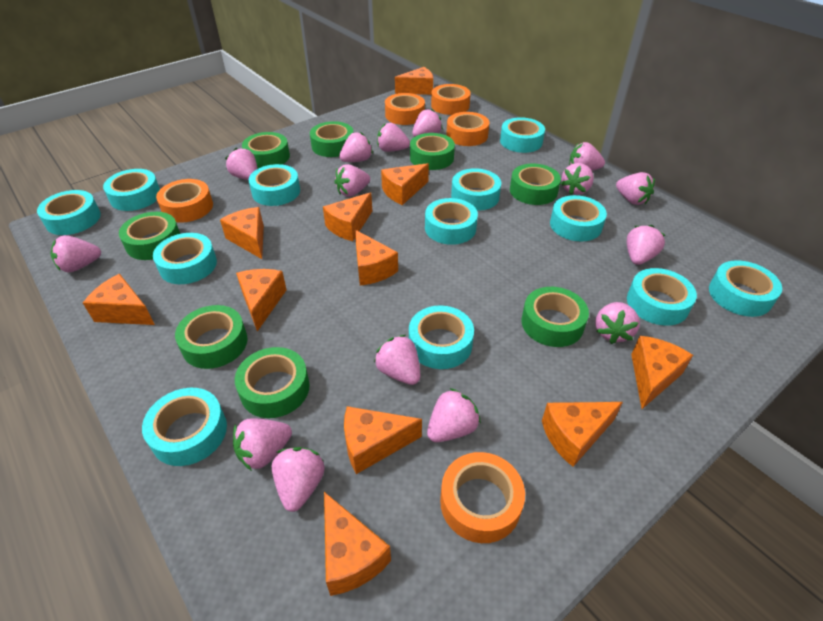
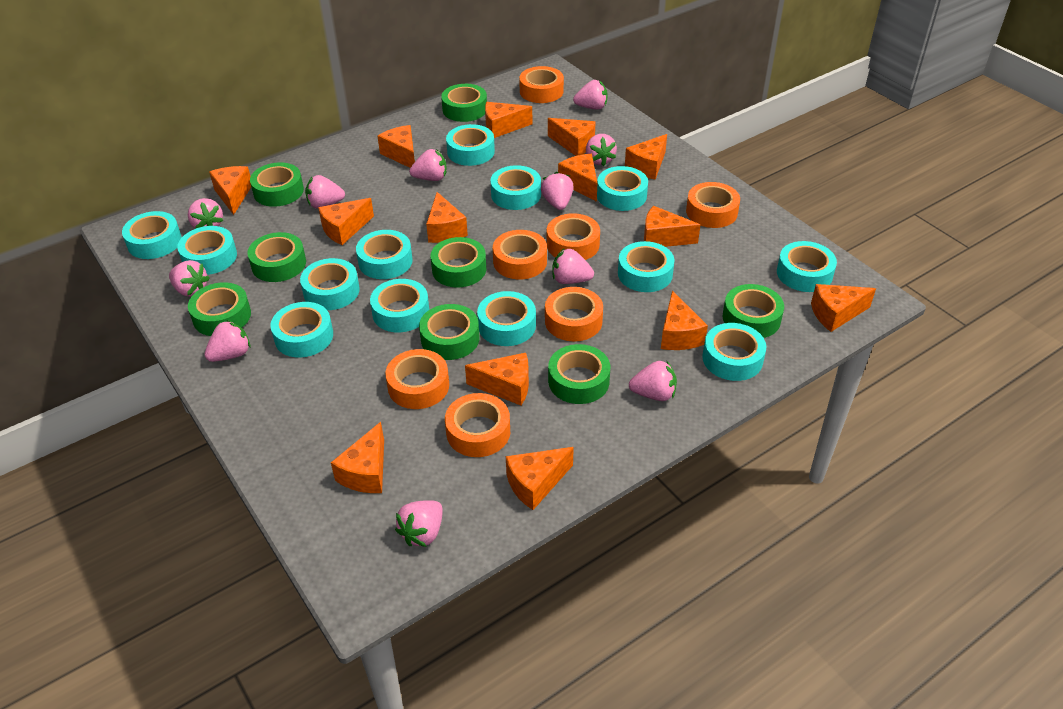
orange cheese: [83,274,155,325] [220,207,264,259] [236,269,287,331] [323,192,372,241] [324,492,391,596] [344,406,422,474] [355,230,398,286] [381,163,429,205] [395,67,433,95] [542,402,623,467] [631,336,693,409] = 11 -> [209,166,251,215] [318,198,374,245] [331,422,384,493] [378,125,415,168] [426,192,468,243] [465,353,529,405] [485,102,532,138] [506,447,574,510] [548,118,595,156] [558,154,597,202] [625,134,667,180] [644,206,700,247] [661,290,708,350] [811,284,876,332] = 14
orange tape: [156,179,213,223] [385,93,425,125] [431,84,471,115] [440,452,525,543] [446,112,490,146] = 5 -> [385,349,449,409] [445,393,510,457] [493,230,547,279] [519,66,564,103] [545,287,603,341] [547,213,600,260] [686,182,740,228] = 7
pink strawberry: [51,235,101,272] [225,148,257,180] [233,418,292,471] [272,447,325,512] [334,164,370,197] [339,132,373,162] [374,335,420,385] [377,123,410,152] [412,109,443,137] [427,388,481,442] [561,163,594,195] [569,142,605,171] [595,302,640,344] [616,172,655,205] [627,225,665,265] = 15 -> [169,260,210,297] [188,198,224,229] [205,320,251,362] [305,175,345,209] [395,500,443,547] [409,149,447,181] [541,172,574,210] [552,248,594,284] [573,80,608,110] [586,134,617,166] [629,361,677,401] = 11
turquoise tape: [37,190,101,235] [103,169,160,211] [142,388,227,466] [153,233,217,284] [249,164,300,206] [409,305,474,369] [425,198,478,245] [451,168,501,211] [500,117,545,153] [550,195,607,241] [627,268,697,326] [709,260,782,317] = 12 -> [122,211,182,259] [177,226,237,275] [270,302,333,358] [300,258,360,310] [356,230,412,279] [370,279,429,332] [446,124,495,166] [477,291,536,346] [490,165,541,210] [597,166,648,211] [618,241,675,292] [702,323,766,381] [777,241,837,292] = 13

